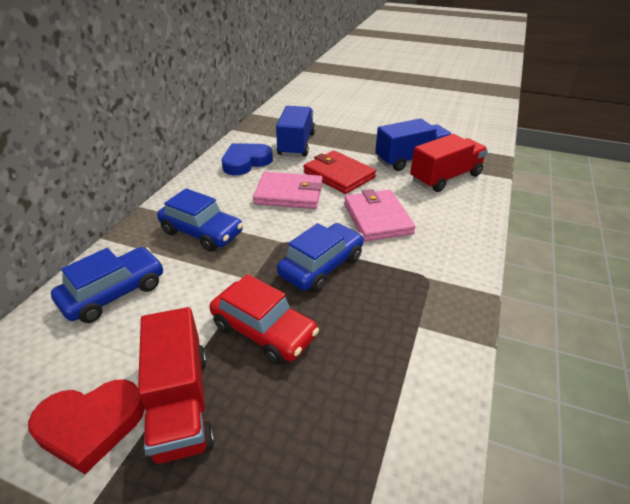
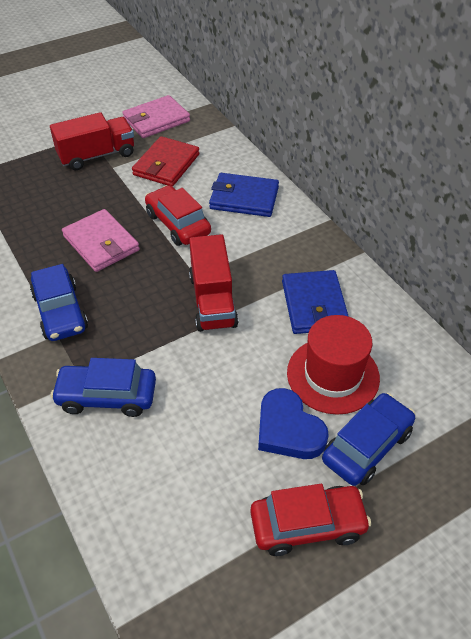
blue truck: [276,106,315,157] [375,118,451,171] = 2 -> none = 0
blue wallet: none = 0 -> [209,173,279,217] [282,270,349,334] = 2
red car: [209,274,319,365] = 1 -> [145,185,211,246] [250,484,371,556] = 2
red hat: none = 0 -> [287,315,380,415] = 1
red heart: [28,379,145,474] = 1 -> none = 0

